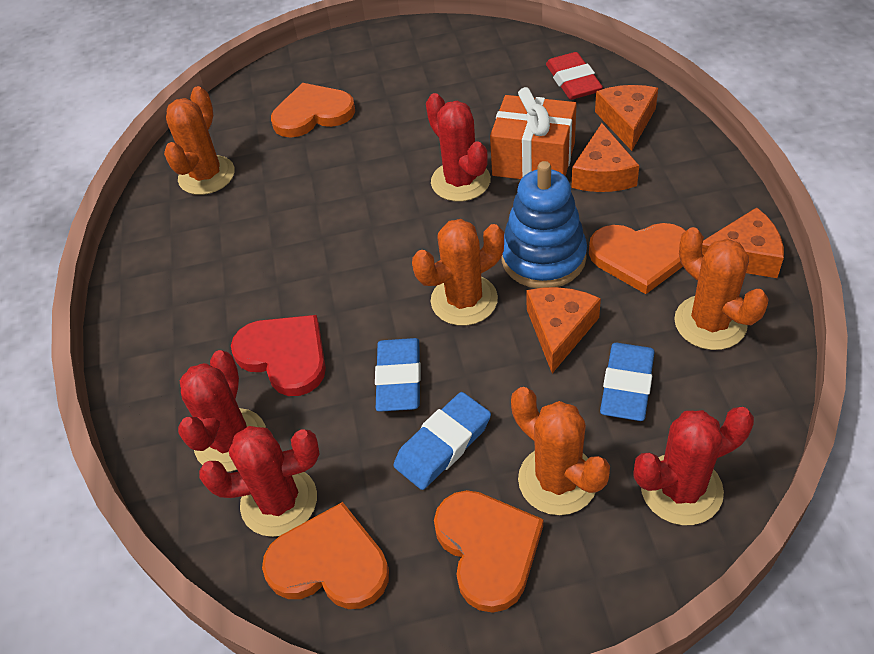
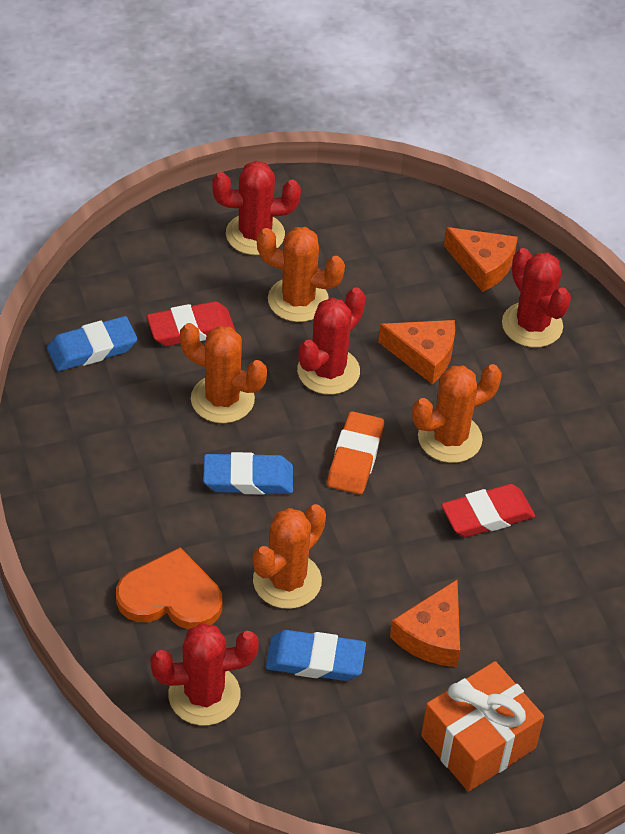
blue stacking toy: [501,161,587,288] = 1 -> none = 0
orange cheese: [526,287,601,373] [571,123,639,192] [595,85,658,151] [702,207,784,278] = 4 -> [378,320,455,384] [390,579,460,667] [444,227,518,292] = 3
orange eraser: none = 0 -> [327,411,384,494] = 1
orange heart: [262,502,389,609] [271,83,355,138] [434,490,543,613] [589,223,686,294] = 4 -> [116,548,222,629] = 1
red eraser: [546,52,603,100] = 1 -> [146,301,236,346] [441,484,535,537] = 2
red heart: [231,315,326,396] = 1 -> none = 0

